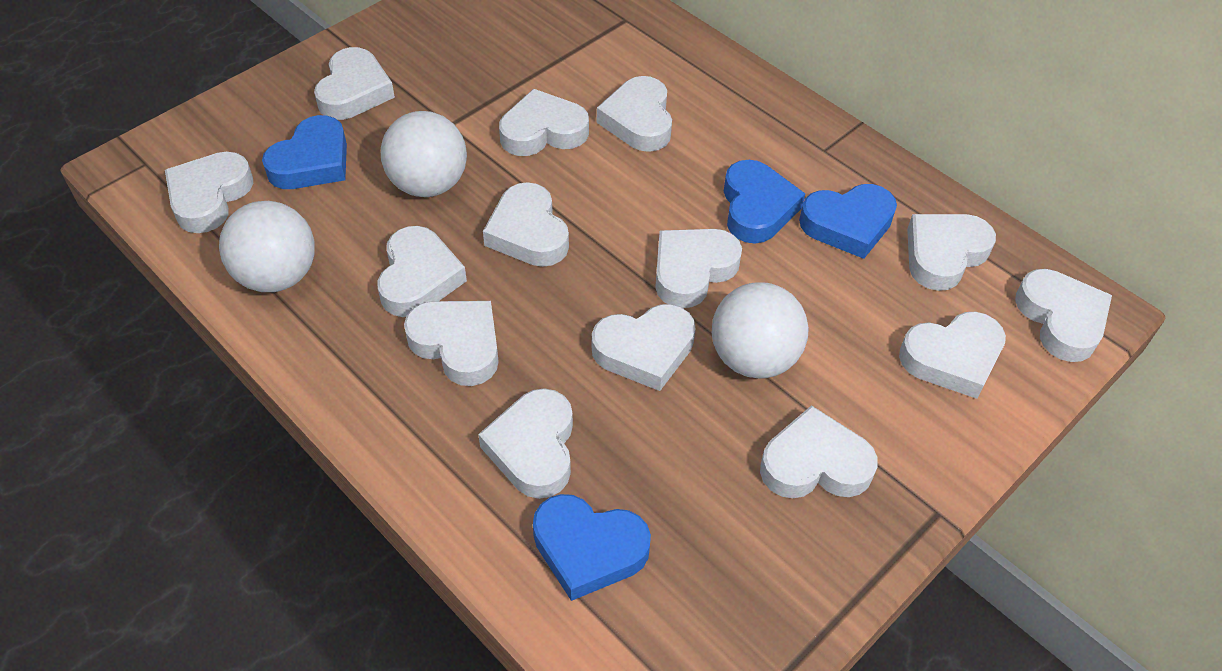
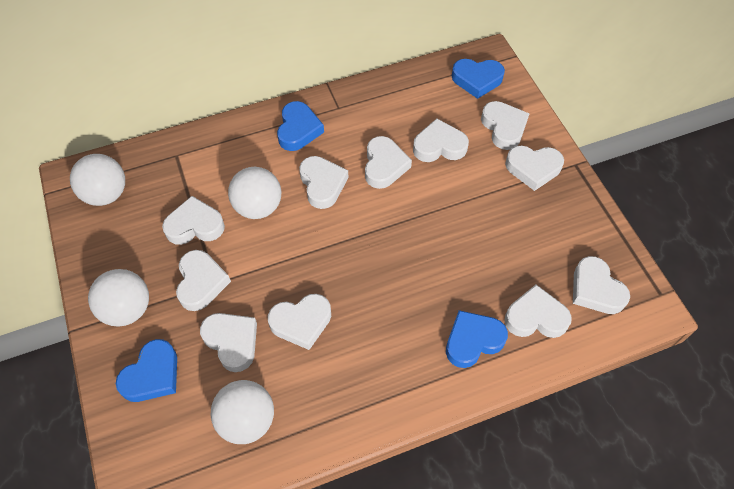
white ball: [219,201,315,292] [381,111,467,197] [712,282,809,379] = 3 -> [70,154,125,206] [88,269,149,327] [211,380,274,444] [228,167,281,219] = 4
white heart: [165,152,253,233] [314,47,395,120] [377,226,467,317] [404,301,499,386] [478,388,573,499] [483,182,569,267] [499,89,589,156] [592,304,696,391] [597,76,672,152] [655,229,742,308] [760,405,878,498] [899,312,1006,399] [907,214,996,291] [1015,269,1112,362] = 14 -> [162,196,225,245] [176,250,231,311] [200,313,257,372] [268,294,331,350] [299,156,348,209] [365,136,412,189] [413,118,469,162] [481,101,530,150] [504,285,572,338] [505,145,564,191] [573,256,630,314] = 11

